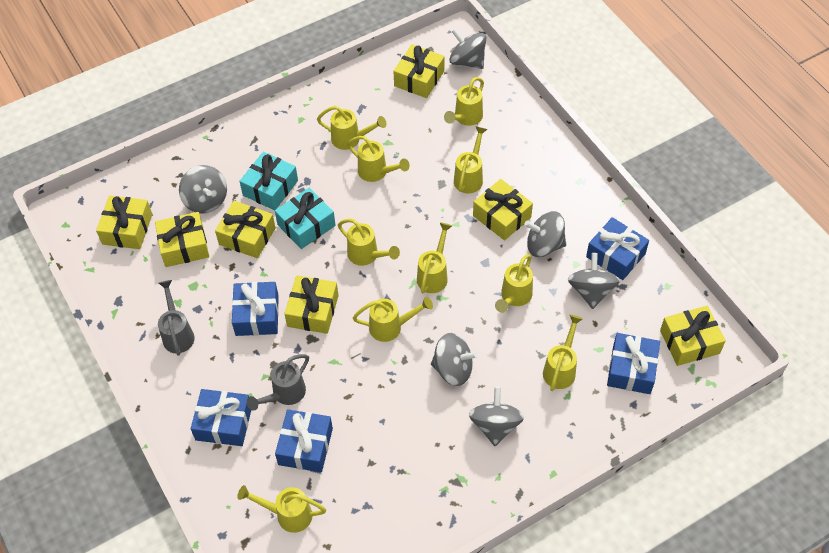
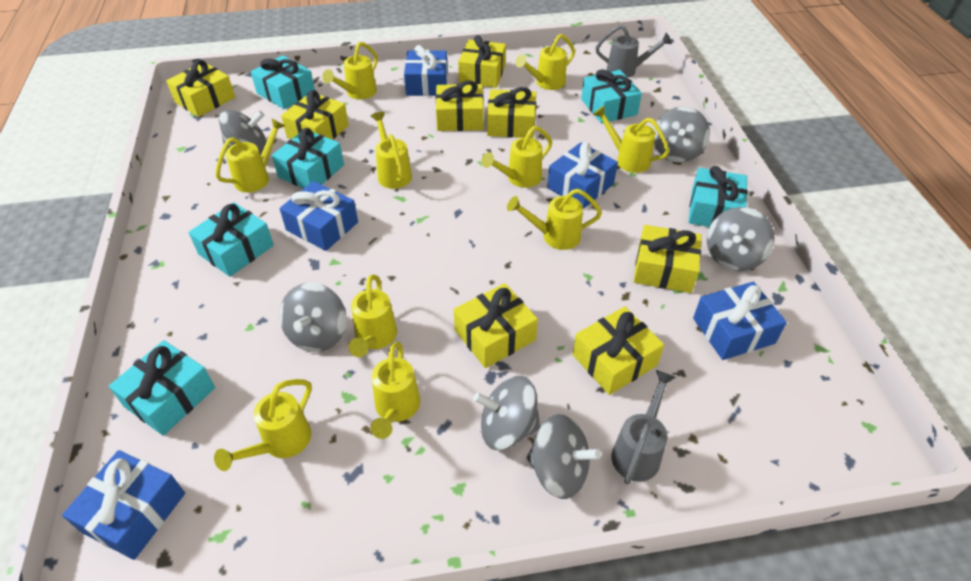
turquoise gift: [239,152,298,210] [275,188,336,249] = 2 -> [109,340,215,436] [188,202,274,277] [251,55,315,109] [272,128,344,189] [581,69,642,124] [689,166,748,227] = 6
yellow gift: [96,195,152,249] [155,212,209,267] [215,201,275,258] [284,275,339,334] [393,44,444,98] [473,179,533,240] [660,306,726,366] = 7 -> [166,60,235,117] [281,90,349,140] [436,80,484,131] [454,283,538,368] [458,35,506,88] [487,87,536,138] [573,306,664,395] [634,225,702,293] = 8

